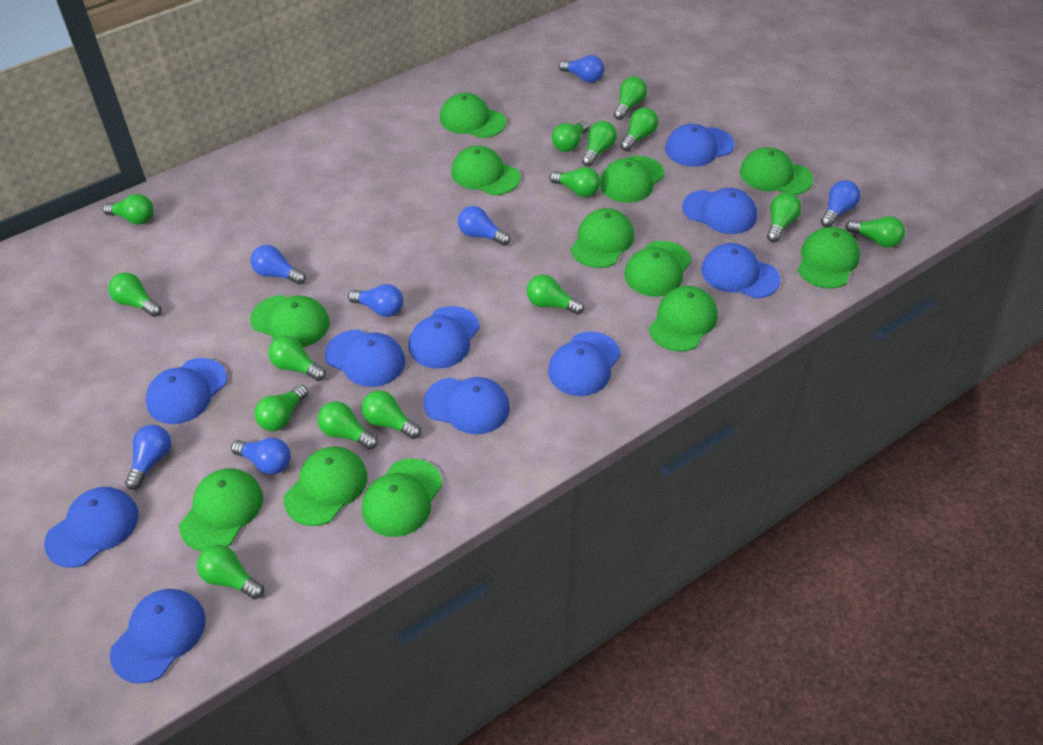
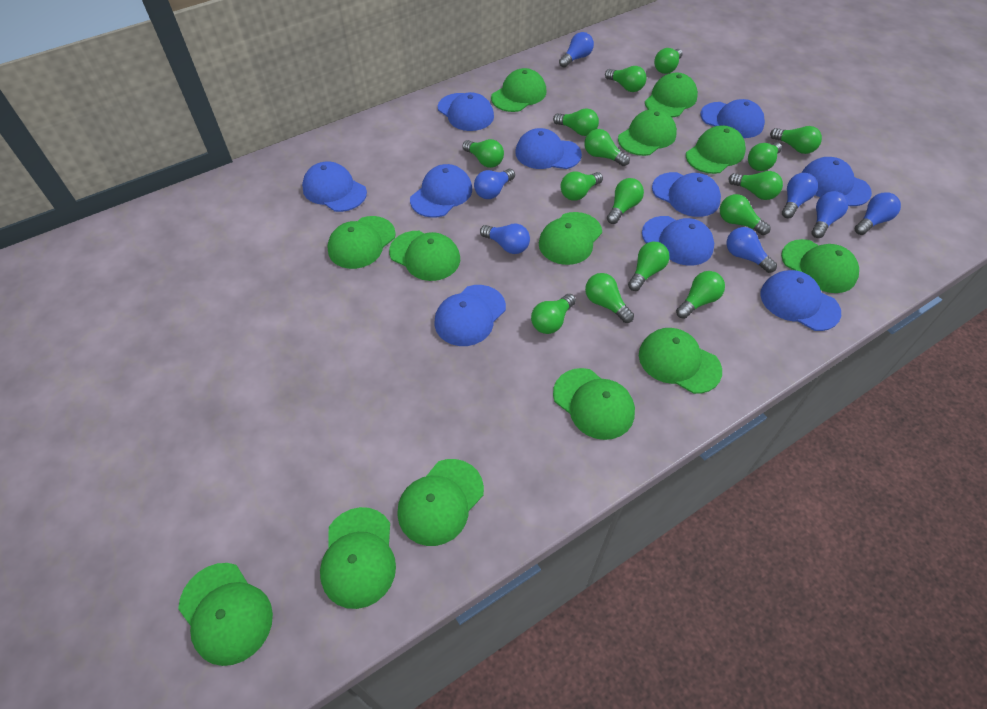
green cap: [179,468,263,551] [250,295,330,347] [284,446,367,526] [362,458,442,537] [440,93,506,138] [451,146,520,195] [571,208,634,268] [600,156,664,203] [624,241,692,297] [649,286,718,352] [740,147,813,195] [798,227,860,288] = 12 -> [178,563,273,666] [320,507,396,609] [327,216,396,269] [389,231,460,281] [397,459,484,546] [491,68,546,112] [539,212,602,265] [553,368,635,440] [618,109,677,156] [639,328,722,394] [645,72,698,117] [686,126,746,174] [781,239,859,293] = 13

